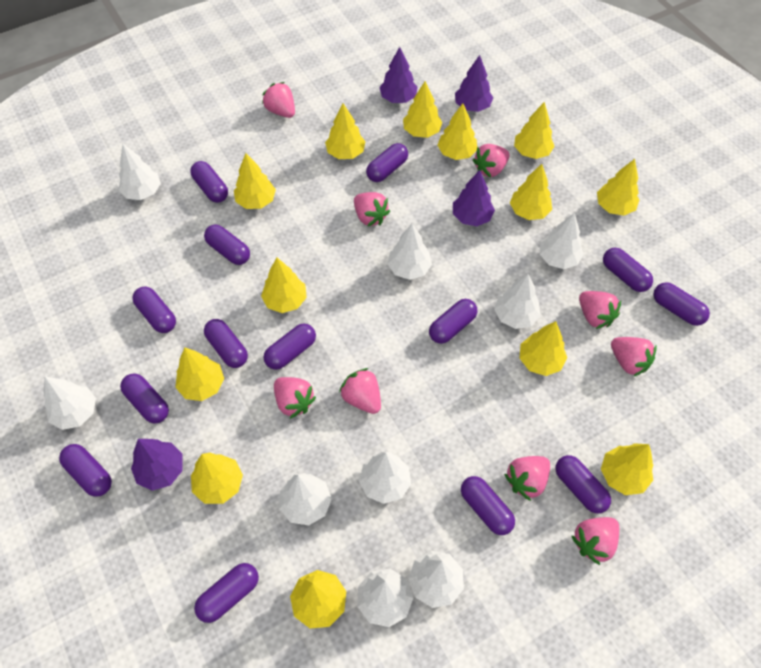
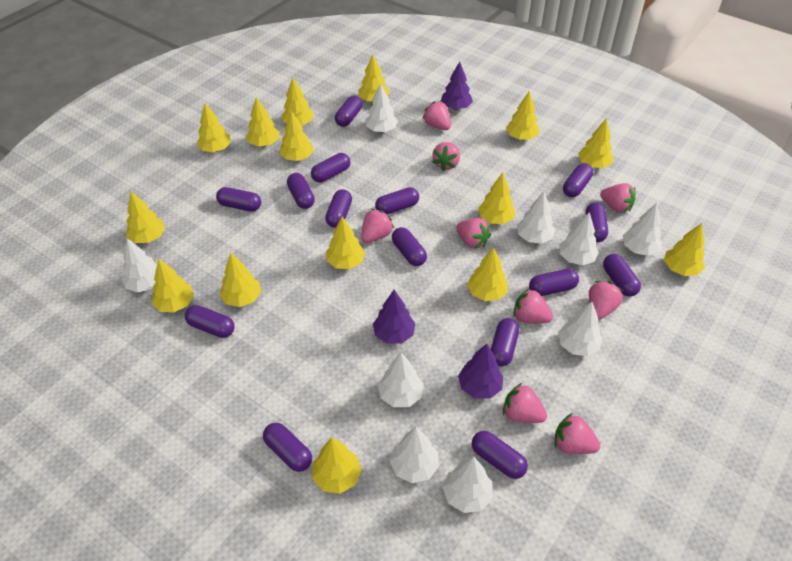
purple capsule: [59,444,112,497] [120,373,169,423] [132,287,176,333] [190,161,228,203] [194,563,259,623] [204,225,250,265] [204,319,248,368] [264,323,316,370] [366,143,408,182] [429,299,477,344] [461,476,515,535] [555,455,611,513] [603,248,653,292] [653,282,710,326] = 14 -> [185,305,235,338] [216,187,261,211] [263,423,312,472] [287,173,315,209] [311,153,351,183] [325,189,352,228] [335,96,362,127] [375,187,419,214] [392,227,427,266] [472,431,528,479] [491,318,519,366] [529,269,579,296] [563,163,593,197] [586,202,608,242] [603,254,641,297] = 15
purple tree: [131,439,183,491] [379,47,418,103] [453,170,495,226] [455,55,493,112] = 4 -> [373,290,416,344] [441,61,473,110] [458,344,503,398] = 3
yellow tree: [175,348,224,401] [191,453,243,504] [234,153,276,209] [261,258,307,313] [290,570,346,628] [325,103,366,159] [403,81,443,138] [437,103,477,160] [510,164,552,220] [514,102,555,159] [520,321,567,376] [597,159,640,216] [601,443,653,495] = 13 -> [126,191,165,243] [152,259,194,312] [197,103,231,152] [220,253,261,307] [246,97,280,147] [279,111,314,161] [281,78,314,125] [312,437,362,494] [326,216,365,269] [358,54,390,102] [467,247,508,301] [478,172,516,224] [506,91,539,140] [578,118,613,168] [664,223,705,276] = 15

